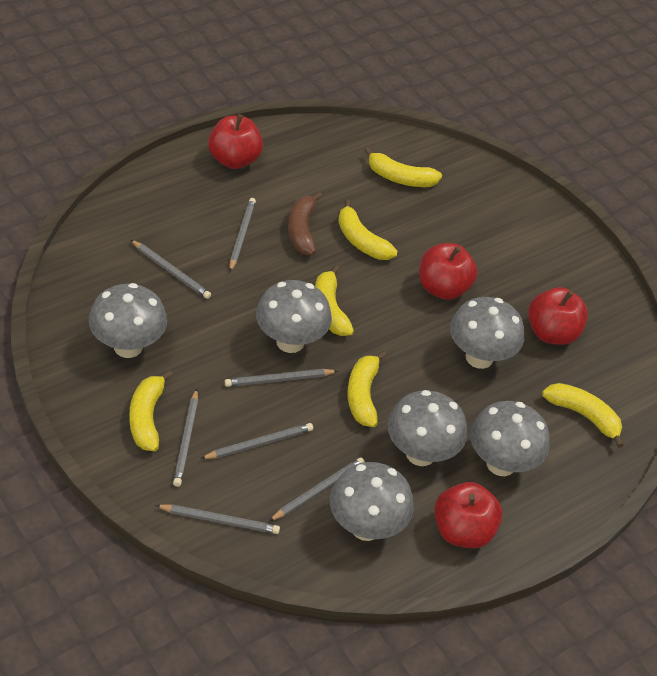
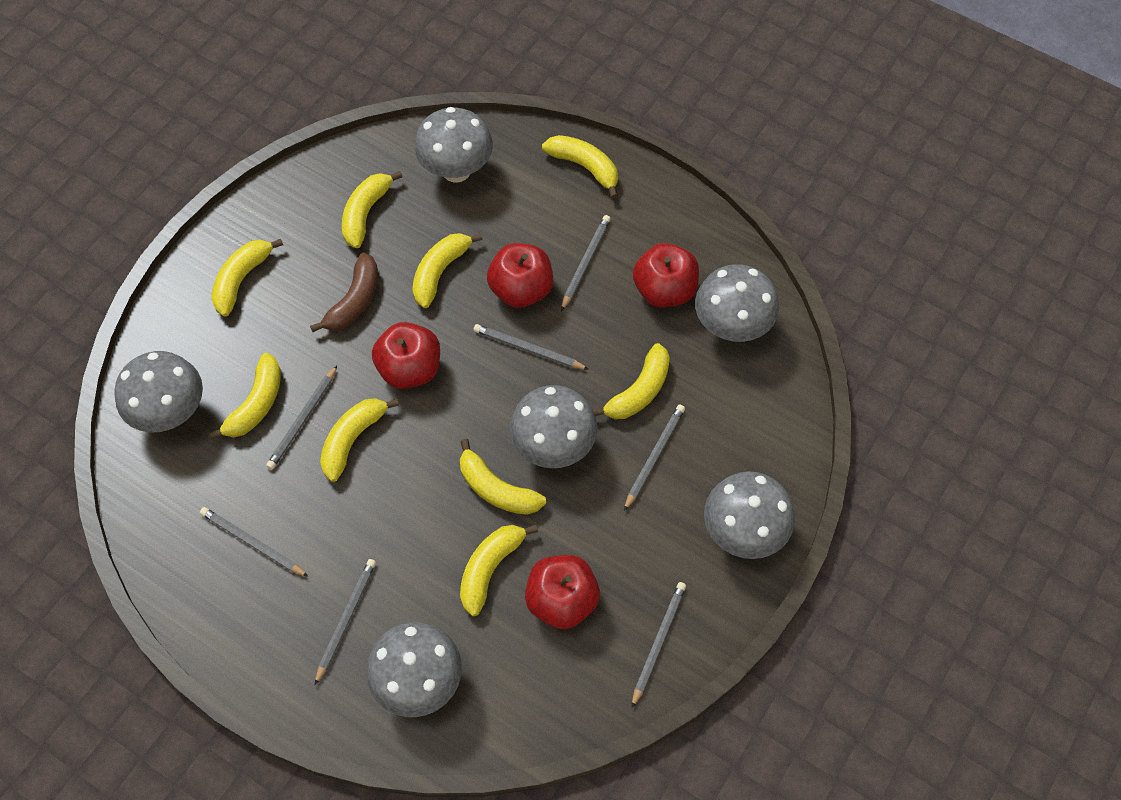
yellow banana: [130,370,173,451] [315,265,354,336] [338,200,397,260] [347,351,387,427] [364,147,442,187] [542,383,624,448] = 6 -> [208,353,281,440] [211,239,283,317] [320,398,399,482] [342,171,403,248] [412,233,483,308] [460,439,546,515] [460,524,538,616] [542,135,618,199] [592,343,670,419] = 9

